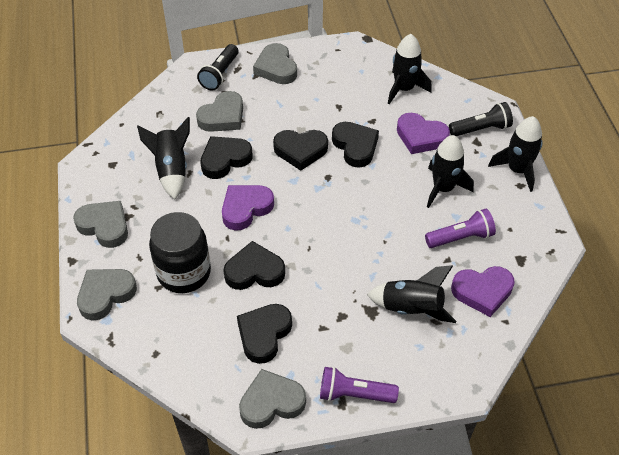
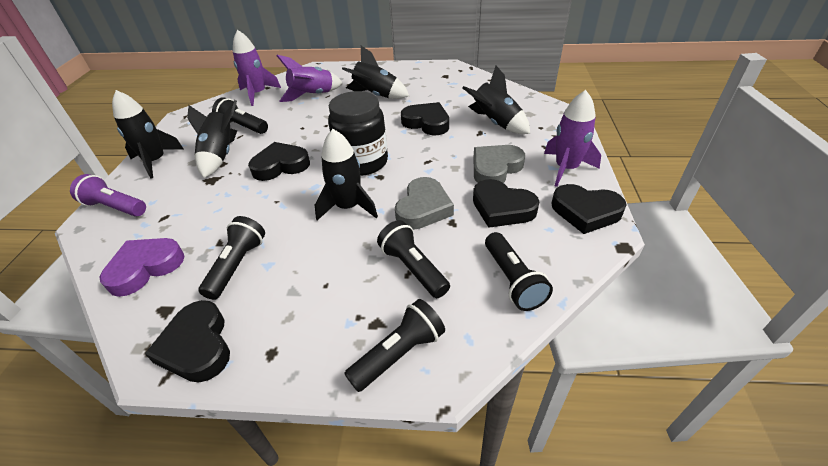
black flashlight: [197,44,239,90] [449,102,513,136] = 2 -> [198,216,265,300] [212,97,268,134] [344,299,445,392] [377,220,450,298] [485,232,553,311] = 5
grey heart: [73,201,128,248] [77,269,137,321] [196,91,243,132] [239,369,306,429] [253,43,297,84] = 5 -> [395,177,454,230] [474,145,525,183] = 2
purple flashlight: [320,367,399,403] [425,209,496,248] = 2 -> [70,174,146,216] = 1
purple heart: [222,185,274,231] [397,113,450,154] [451,266,515,317] = 3 -> [100,238,185,297] = 1
purple rocket: none = 0 -> [233,30,281,106] [277,55,342,102] [544,90,601,187] = 3

